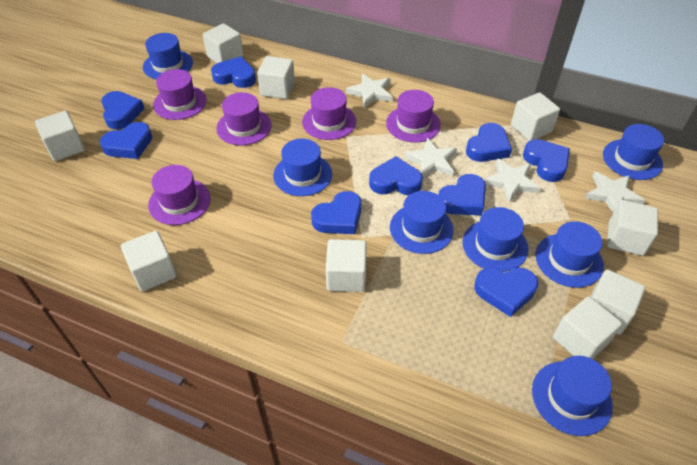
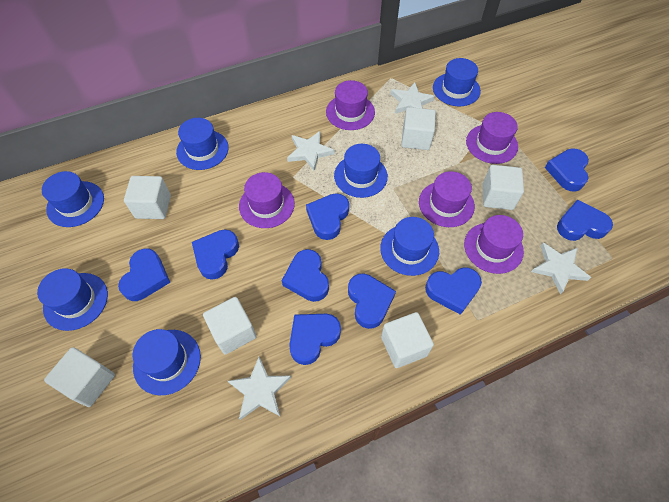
white cube: [35,111,85,161] [121,231,177,292] [203,23,244,63] [257,56,295,99] [326,239,367,292] [511,92,560,141] [553,296,622,359] [590,269,645,335] [607,200,658,256] = 9 -> [44,347,115,407] [124,176,171,219] [203,297,257,355] [381,312,434,368] [401,107,436,150] [483,165,524,210] = 6

